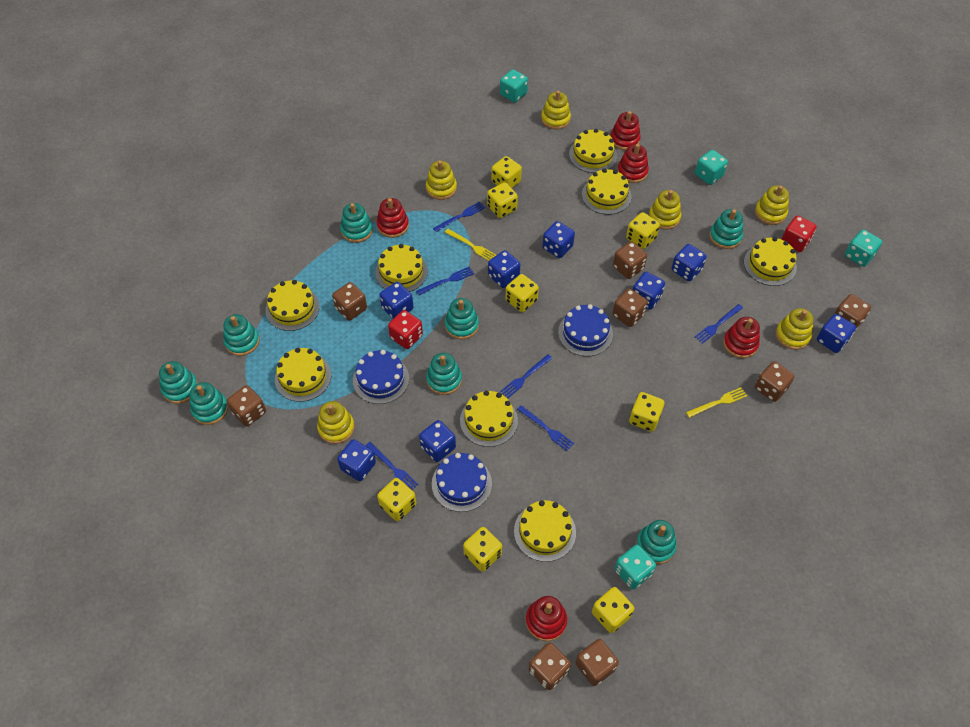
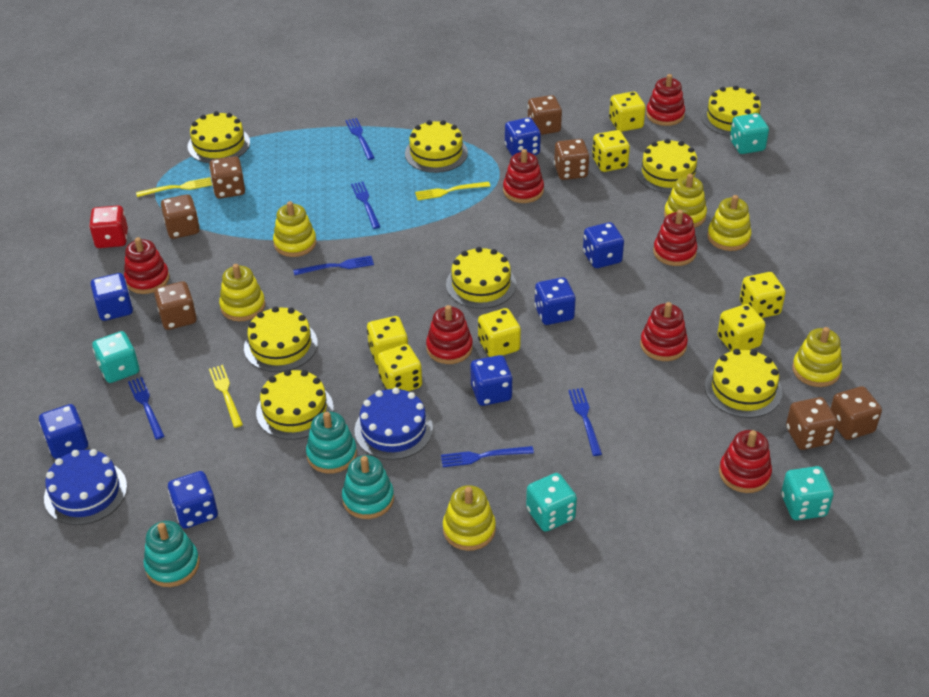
blue cake: [353,350,409,404] [432,453,492,512] [558,304,613,356] = 3 -> [44,449,127,525] [354,387,433,460] = 2
blue dice: [337,439,376,481] [379,282,413,319] [419,420,456,462] [488,250,520,288] [543,221,575,258] [633,272,665,310] [672,244,707,281] [817,314,856,353] = 8 -> [39,404,88,459] [91,273,133,321] [168,471,218,529] [471,355,513,406] [505,118,541,156] [535,277,576,325] [583,222,624,268] = 7
brown dice: [227,385,266,426] [332,282,367,321] [529,642,571,690] [575,639,619,686] [612,288,648,327] [613,241,647,279] [755,361,794,402] [834,294,871,330] = 8 -> [154,281,197,330] [161,194,200,239] [209,156,245,199] [528,95,562,135] [554,139,589,180] [786,397,837,450] [830,386,882,440] = 7
red dice: [388,310,423,349] [781,216,817,252] = 2 -> [89,205,128,248] = 1
red stacking toy: [377,198,409,238] [526,596,567,641] [611,111,641,150] [617,144,649,183] [723,317,760,358] = 5 -> [124,237,170,294] [426,305,473,364] [503,149,544,203] [640,302,688,361] [646,74,685,126] [653,210,697,266] [719,430,772,493] = 7
turquoise stacking toy: [159,361,198,404] [190,382,228,425] [223,314,260,356] [340,203,373,243] [426,353,462,395] [445,298,479,339] [636,520,677,564] [709,209,743,249] = 8 -> [143,521,200,587] [306,412,357,474] [342,455,394,519] = 3
yellow dice: [377,478,416,521] [463,527,502,572] [487,182,518,218] [491,156,522,188] [505,274,539,312] [592,587,634,633] [626,212,660,249] [629,392,665,432] = 8 -> [367,316,408,365] [377,344,422,392] [478,308,521,357] [592,130,630,172] [609,92,646,132] [717,304,765,351] [740,272,786,318] = 7
yellow fork: [445,229,496,261] [686,387,747,418] = 2 -> [136,177,212,197] [209,365,243,428] [415,182,490,200] = 3

